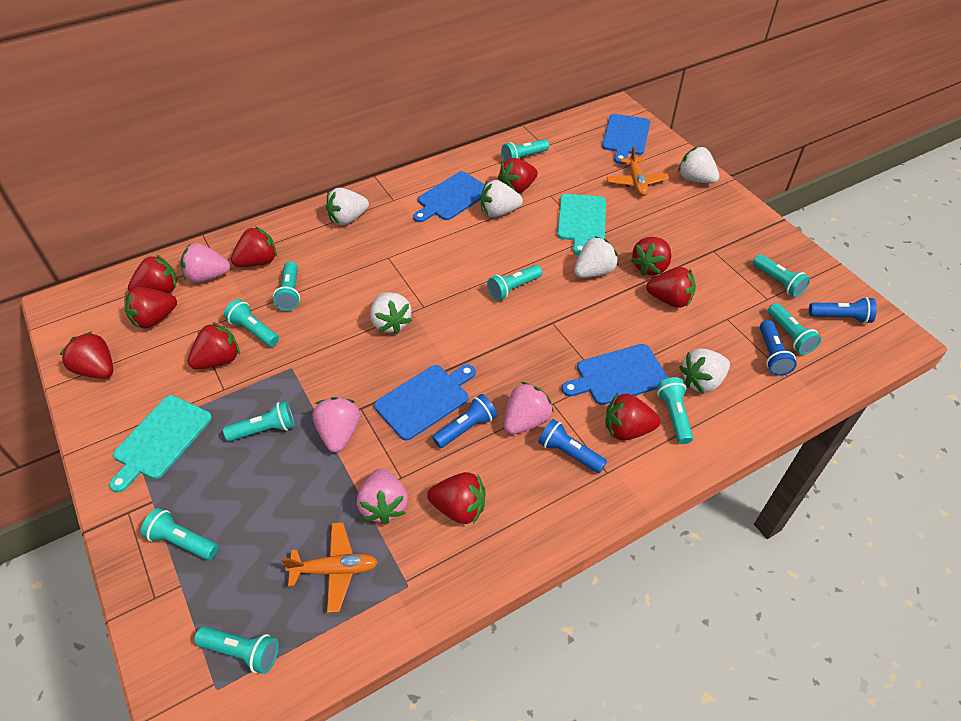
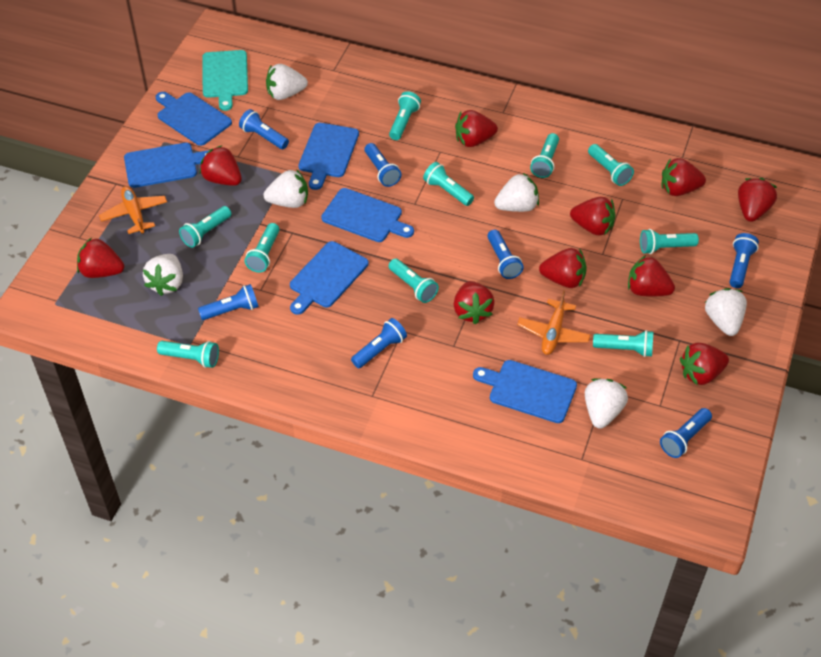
blue cutting board: [374,364,476,441] [413,171,485,222] [562,344,668,405] [602,114,650,164] = 4 -> [124,143,209,188] [155,92,232,146] [290,241,369,315] [299,123,359,190] [321,188,414,242] [473,360,577,423] = 6
blue flashlight: [432,394,497,448] [538,419,607,473] [760,320,797,376] [809,297,877,324] = 4 -> [198,284,259,320] [239,109,289,149] [351,318,407,368] [365,143,401,187] [487,230,524,279] [660,408,712,458] [729,233,759,288] = 7
pink strawberry: [181,243,230,283] [313,397,360,453] [357,468,408,525] [504,382,554,434] = 4 -> none = 0
turquoise cutting board: [109,395,212,493] [557,194,606,256] = 2 -> [202,50,248,111] = 1

